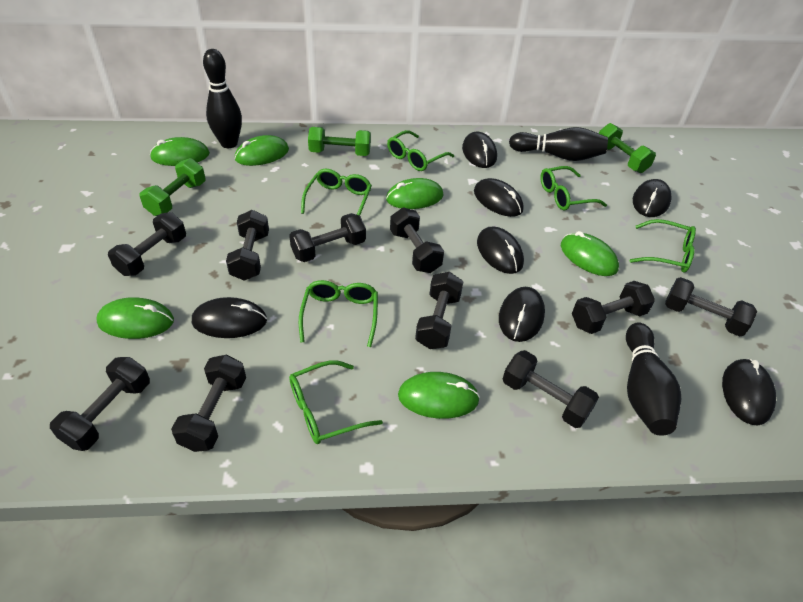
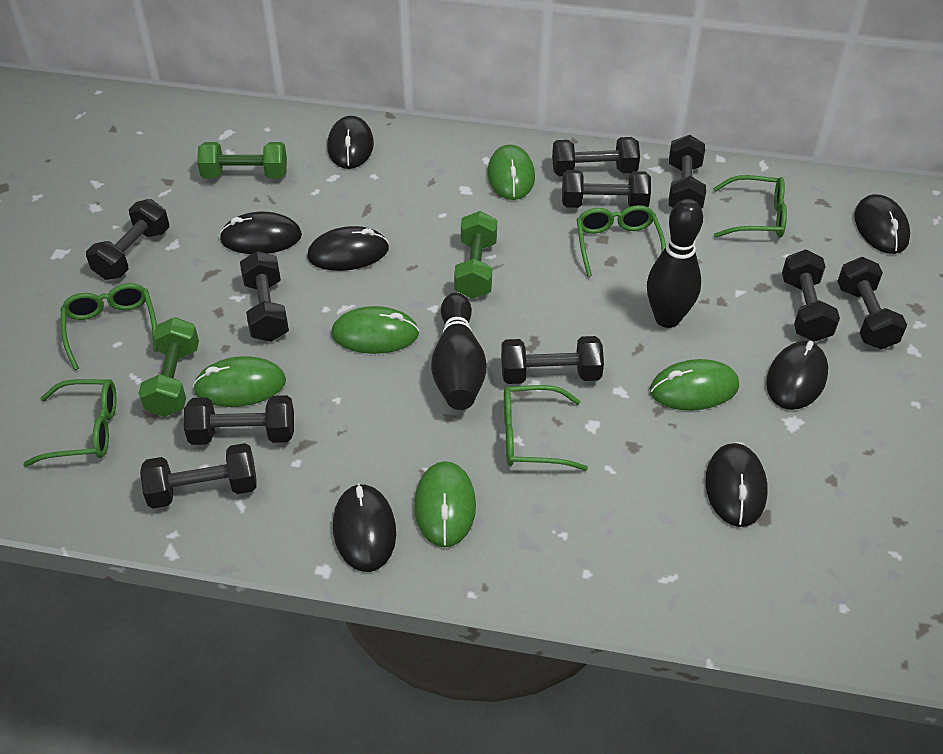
black bowling pin: [203,49,242,148] [509,127,608,161] [626,323,681,436] = 3 -> [431,293,487,410] [647,199,703,328] = 2
green glasses: [289,360,383,444] [299,280,378,347] [301,169,372,216] [387,130,454,171] [540,166,607,210] [630,219,696,273] = 6 -> [23,379,117,467] [61,283,158,370] [504,385,588,471] [577,205,666,277] [713,175,787,238] = 5
green mouse: [96,297,174,339] [150,137,210,166] [235,135,289,166] [386,178,443,209] [398,372,480,419] [561,231,619,276] = 6 -> [193,356,286,407] [331,306,419,354] [414,461,476,547] [487,144,535,200] [650,359,739,410] = 5

